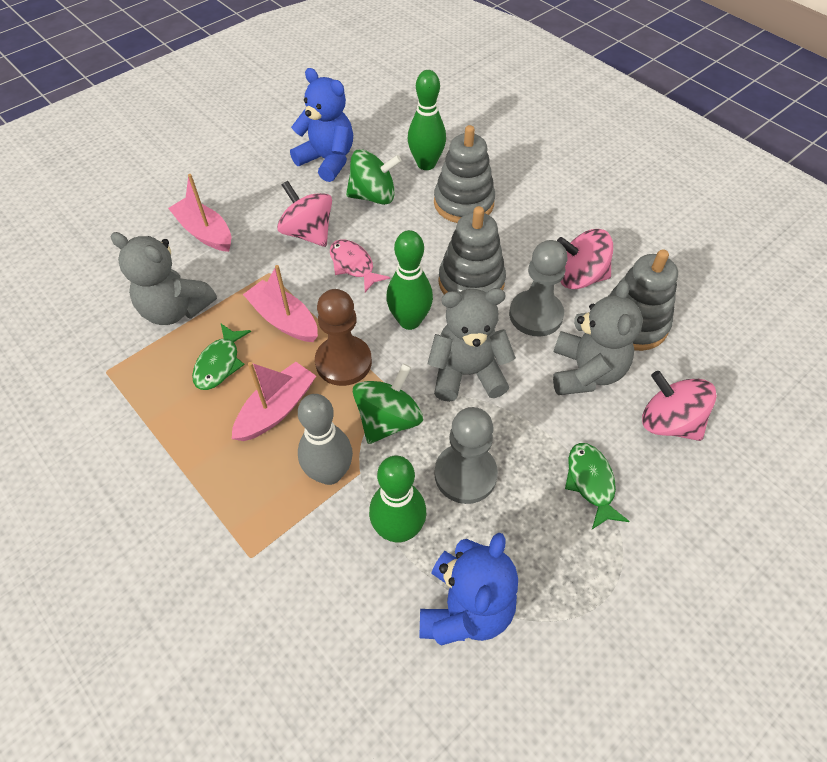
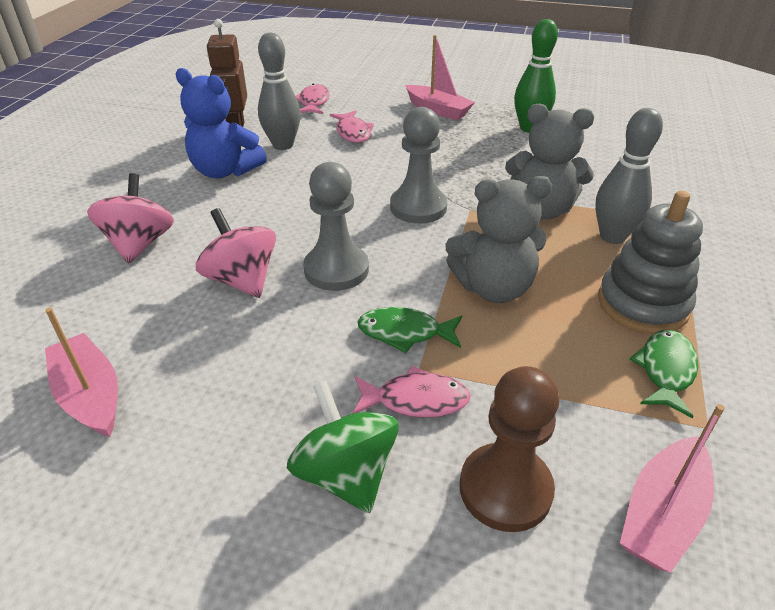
blue teddy bear: [290,68,353,182] [419,533,518,646] = 2 -> [176,68,267,178] = 1
brown robot: none = 0 -> [207,19,247,127] = 1
green bowling pin: [369,456,426,542] [386,230,433,330] [408,70,446,170] = 3 -> [514,19,558,133] = 1
green spinning top: [346,149,402,205] [353,364,423,444] = 2 -> [287,381,399,513] = 1
grey bowling pin: [298,394,353,485] = 1 -> [258,33,301,150] [595,108,663,244] = 2
grey stacking toy: [434,125,495,223] [438,206,506,295] [607,249,678,351] = 3 -> [598,191,703,334] = 1
grey teddy bear: [111,232,217,325] [427,288,516,402] [553,280,643,395] = 3 -> [445,176,552,303] [505,104,594,220] = 2
pink fish: [330,239,390,292] = 1 -> [296,84,330,114] [330,110,374,143] [352,366,471,418] = 3
pink spinning top: [277,181,332,247] [557,229,613,289] [642,371,717,441] = 3 -> [87,173,174,264] [196,208,276,298] = 2

